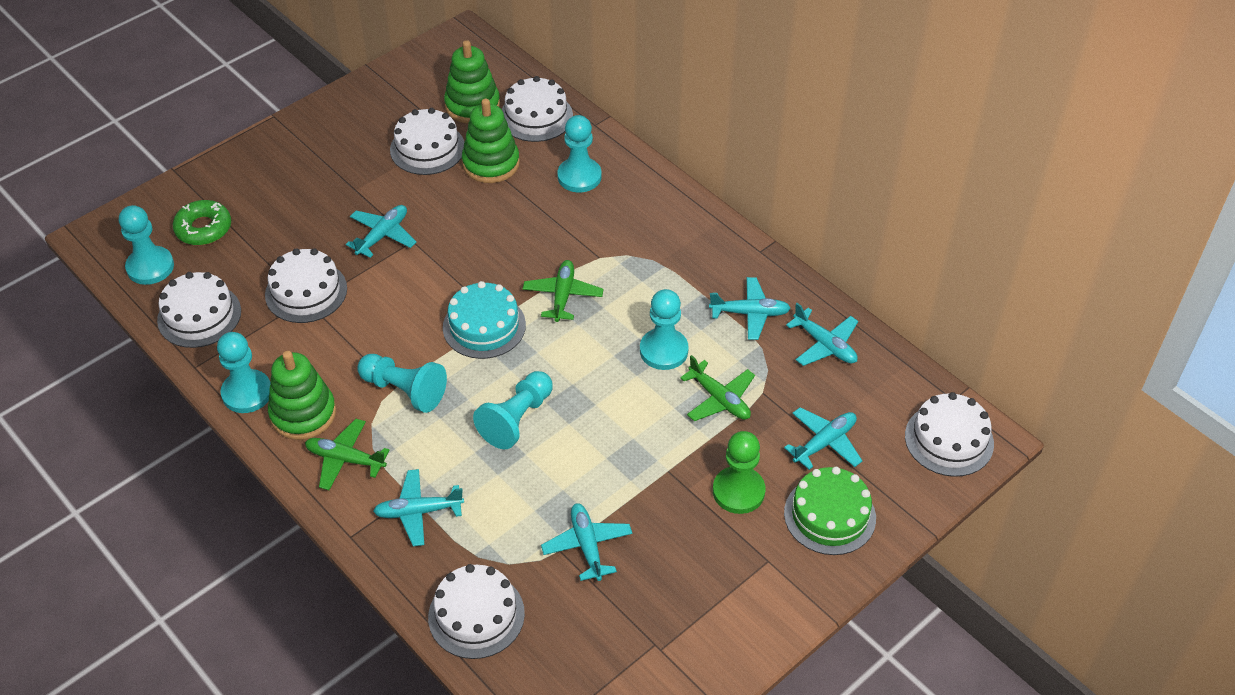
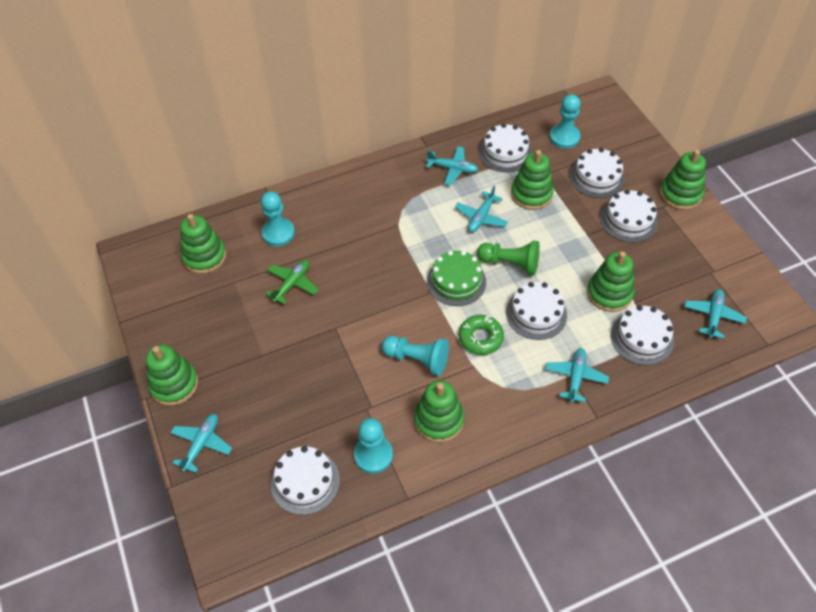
green plane: [305,419,389,490] [523,260,604,322] [680,355,755,421] = 3 -> [266,260,318,304] = 1
green stacking toy: [268,351,336,440] [444,40,500,123] [462,99,520,183] = 3 -> [146,345,198,406] [180,214,226,274] [414,380,464,443] [511,150,554,210] [587,251,635,312] [660,149,706,210] = 6
turquoise cake: [443,281,526,359] = 1 -> none = 0
turquoise pawn: [119,205,174,285] [217,332,270,413] [357,354,447,413] [473,371,553,450] [557,115,602,192] [640,289,689,370] = 6 -> [261,191,295,246] [354,418,393,474] [381,336,449,376] [549,94,581,149] = 4
turquoise plane: [346,205,416,258] [373,469,464,546] [541,503,632,581] [709,277,791,340] [784,407,862,470] [786,303,858,366] = 6 -> [170,414,232,473] [426,146,478,185] [455,185,508,232] [545,348,609,403] [684,289,747,339] = 5

